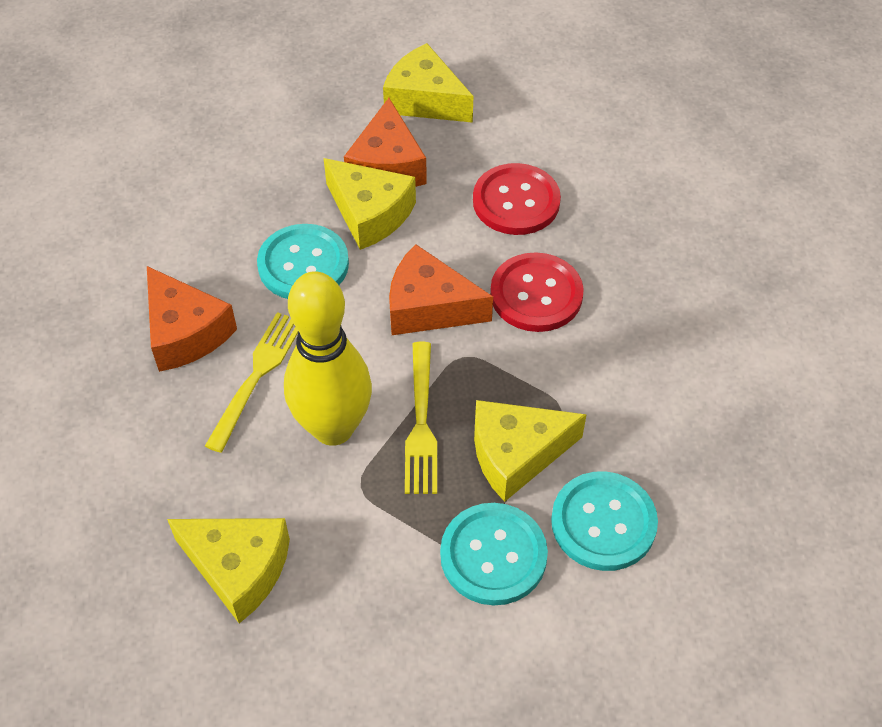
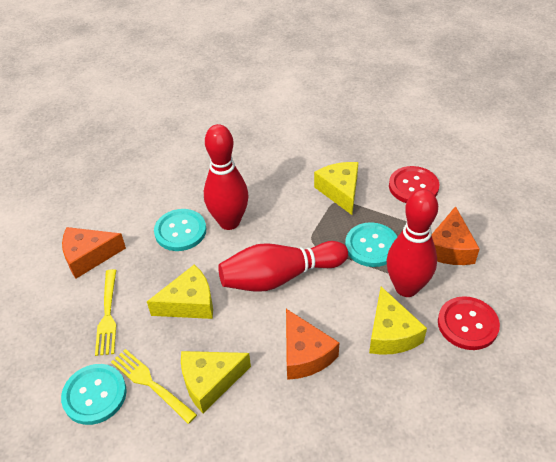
red bowling pin: none = 0 -> [204,124,249,230] [218,241,348,292] [386,189,438,297] = 3
yellow bowling pin: [284,271,372,446] = 1 -> none = 0

